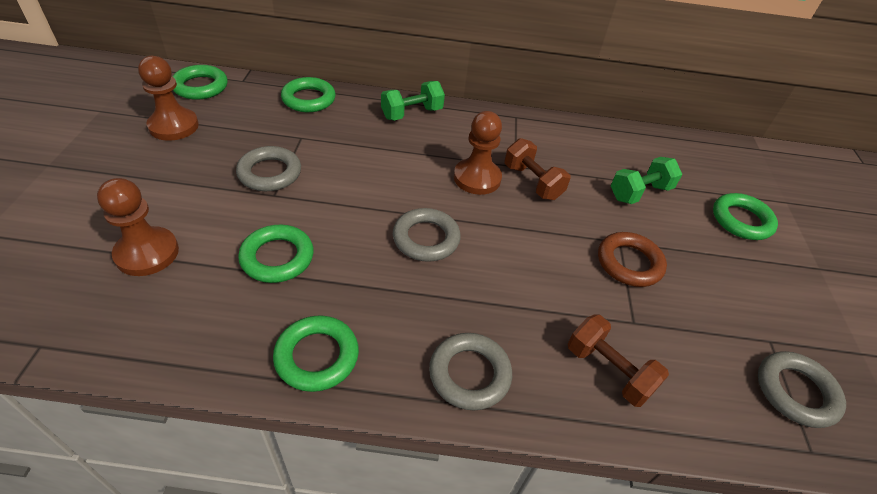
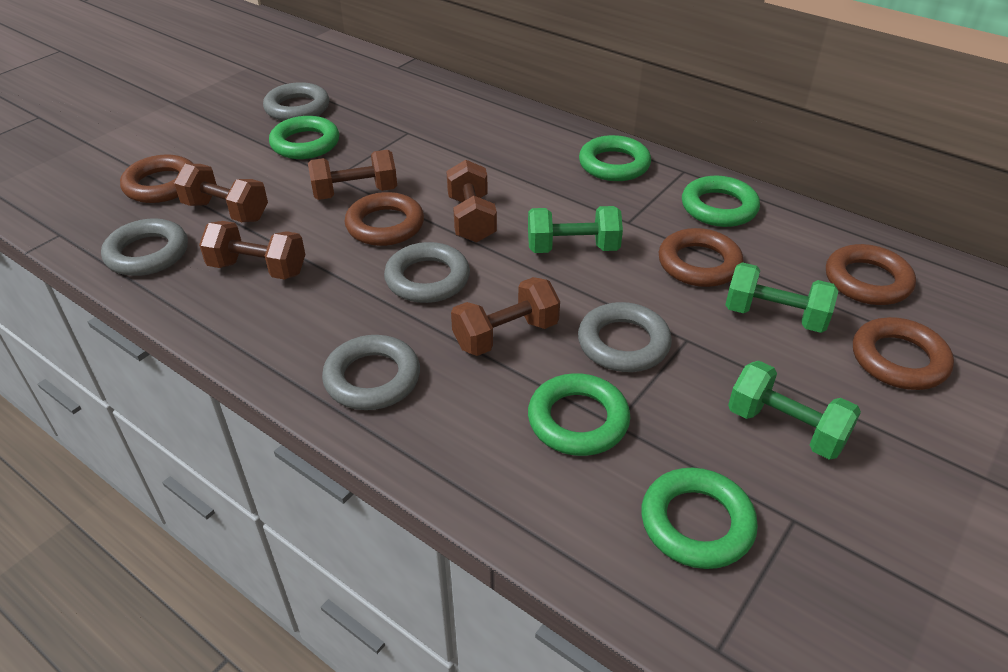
brown dumbbell: [504,138,571,200] [568,314,669,407] = 2 -> [174,163,268,222] [199,221,305,280] [308,150,397,200] [446,160,497,243] [451,277,560,356] = 5
brown pawn: [97,178,179,276] [138,56,199,141] [454,111,502,195] = 3 -> none = 0
brown ring: [598,232,667,287] = 1 -> [120,155,193,203] [345,192,424,246] [659,228,744,287] [826,244,916,305] [853,317,954,390] = 5
green dumbbell: [381,81,445,120] [611,157,682,204] = 2 -> [528,206,623,253] [725,262,838,333] [728,361,861,460] = 3
grey ring: [236,146,301,191] [393,208,461,262] [429,333,512,410] [758,351,846,428] = 4 -> [101,219,188,276] [263,82,329,121] [322,335,420,410] [384,242,470,303] [578,302,672,372] = 5

